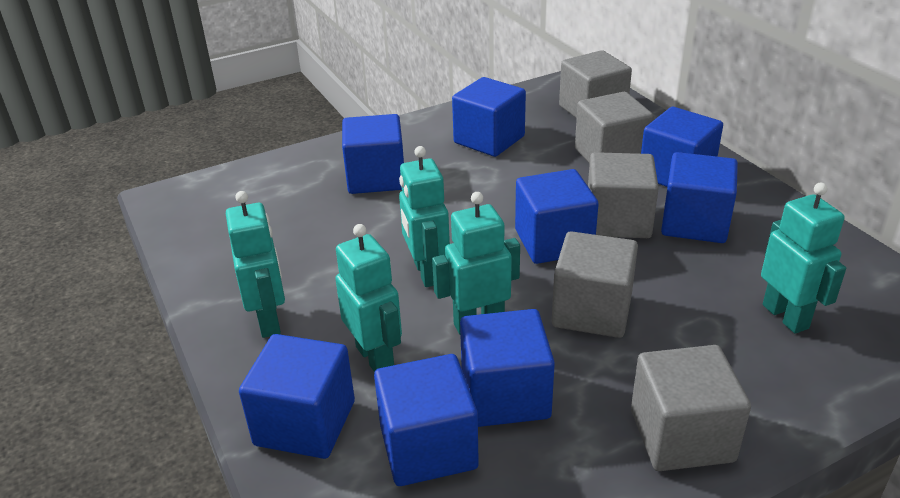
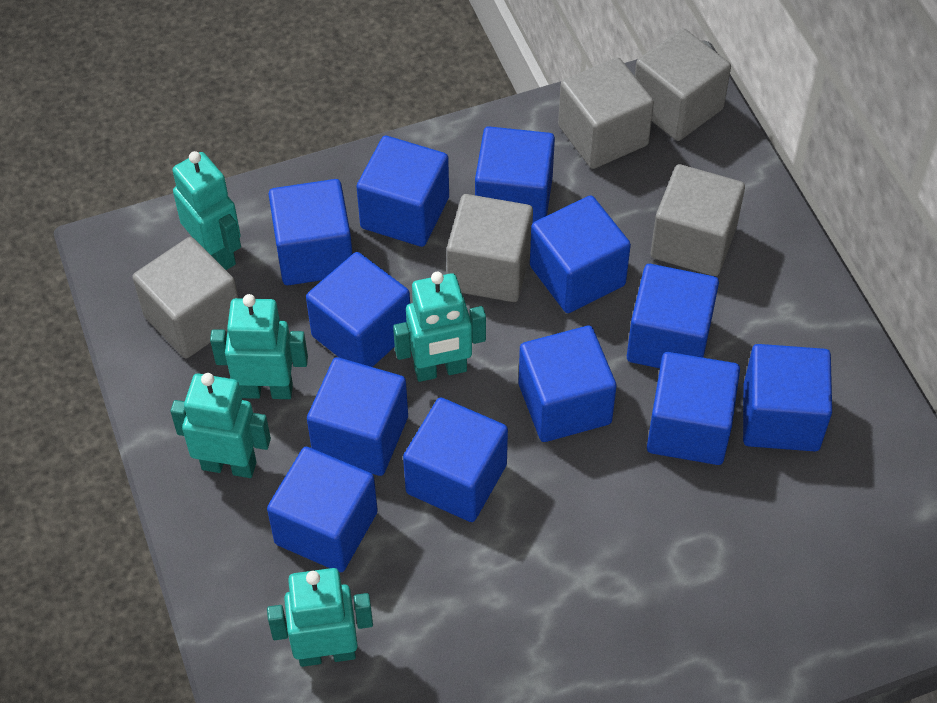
blue cube: [239,334,355,459] [342,114,404,194] [374,354,479,486] [452,77,526,157] [460,309,555,427] [515,169,599,264] [641,107,723,187] [661,152,738,243] = 8 -> [267,447,378,572] [268,179,353,285] [306,252,410,367] [307,357,408,476] [357,136,449,247] [403,397,508,522] [475,126,555,223] [519,326,617,442] [530,195,631,313] [627,264,719,368] [647,352,740,465] [743,344,832,451] = 12

